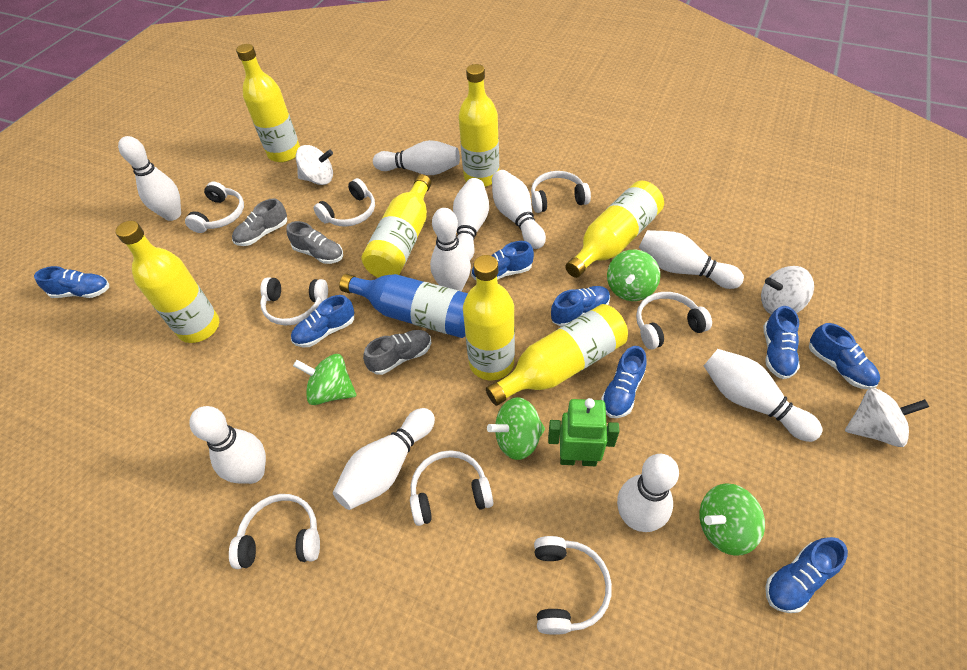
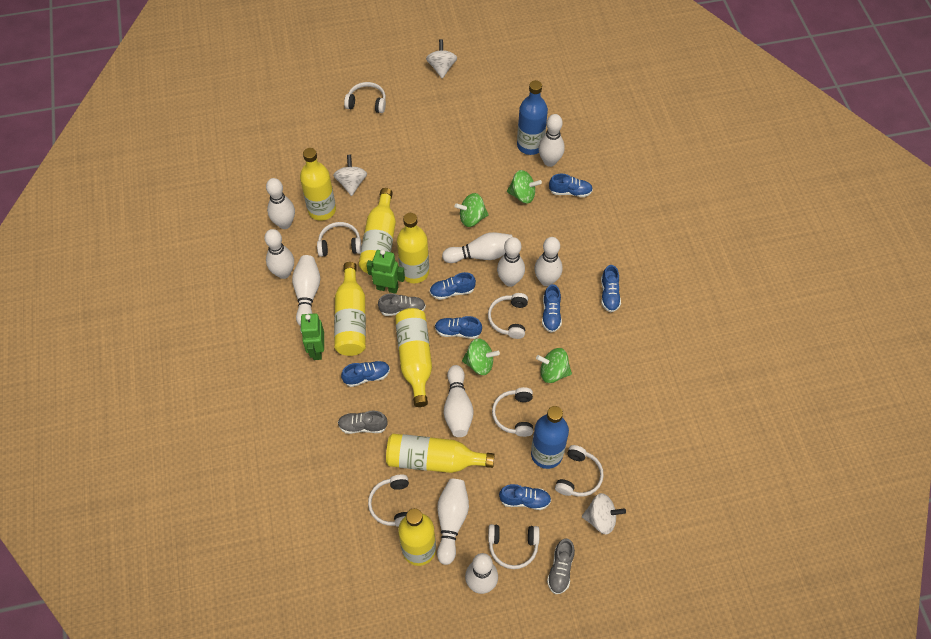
blue bottle: [339,274,468,338] = 1 -> [517,80,548,155] [531,406,569,469] = 2
blue shoe: [34,266,109,298] [291,295,354,347] [471,241,534,280] [551,286,610,327] [601,346,647,418] [763,306,800,379] [765,537,848,613] [809,323,880,389] = 8 -> [341,361,390,387] [429,272,476,300] [435,316,482,339] [499,484,551,510] [542,284,562,332] [549,174,593,197] [601,265,621,312] = 7
green robot: [548,398,619,466] = 1 -> [300,313,324,360] [366,250,405,294] = 2
white headphones: [185,182,244,233] [229,494,320,569] [260,277,328,325] [313,178,375,227] [410,450,493,526] [531,171,591,213] [534,536,612,635] [636,292,712,349] = 8 -> [317,222,362,257] [344,82,386,113] [368,475,409,527] [488,293,528,339] [488,524,540,569] [492,387,533,437] [555,445,604,497] = 7

